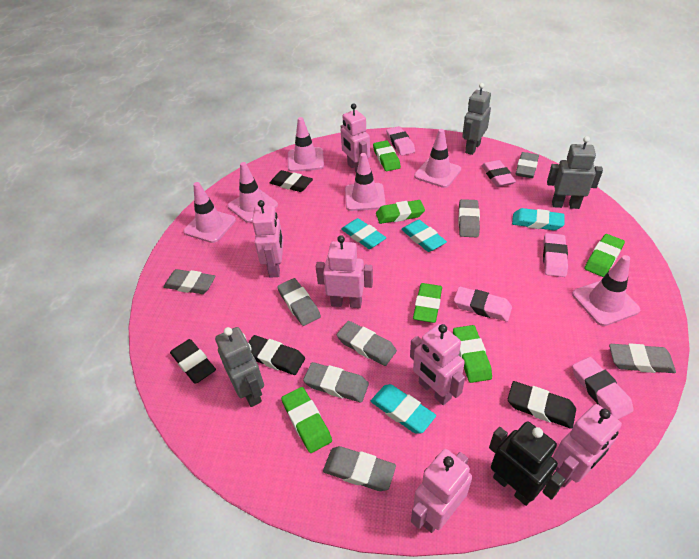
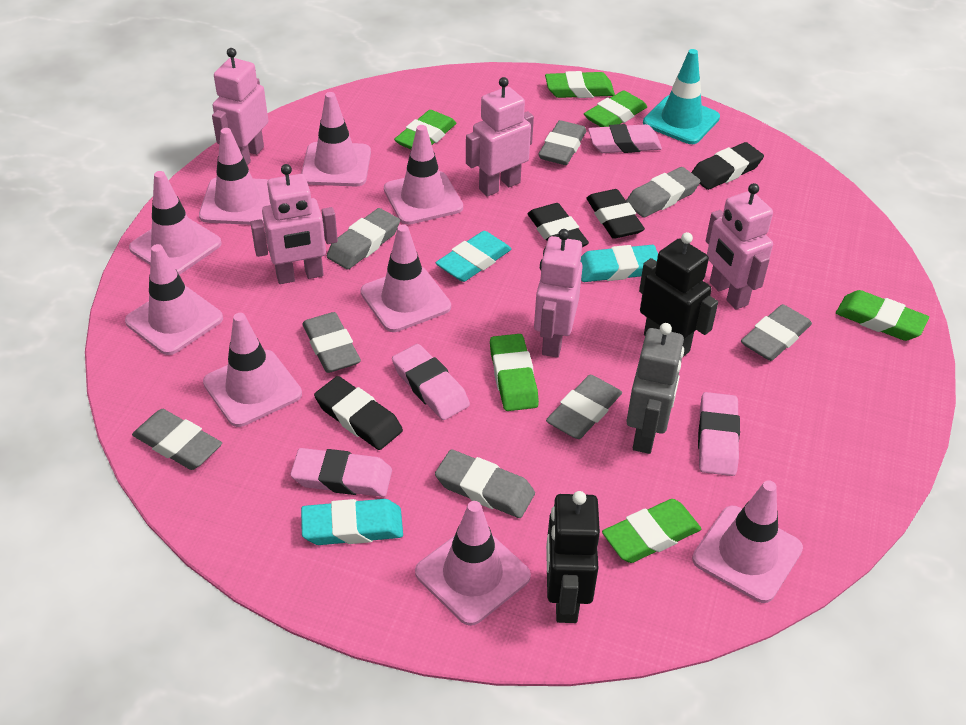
black robot: [489,421,565,506] = 1 -> [546,491,600,623] [639,232,718,357] = 2
grey robot: [215,327,264,407] [462,83,491,155] [547,136,603,209] = 3 -> [626,323,684,454] = 1
pink eraser: [386,126,415,156] [454,287,512,322] [482,160,516,187] [543,233,568,277] [572,357,634,419] = 5 -> [291,448,392,497] [392,344,470,420] [588,124,662,153] [698,392,740,476] = 4
pink robot: [252,200,283,278] [316,235,373,308] [341,103,370,172] [410,324,465,405] [411,449,472,533] [552,404,622,487] = 6 -> [212,48,268,165] [250,164,338,284] [466,77,534,197] [534,229,583,358] [706,183,773,310] = 5
pink traffic cone: [183,182,236,243] [228,162,278,223] [288,117,324,172] [345,153,386,211] [414,129,461,188] [572,255,640,326] = 6 -> [125,244,223,355] [129,171,222,275] [199,128,271,225] [203,313,302,427] [301,92,371,186] [361,225,451,332] [384,125,463,225] [415,501,531,626] [692,480,803,603] = 9
turquoise eraser: [341,218,386,249] [371,384,436,433] [401,220,447,252] [512,208,565,231] = 4 -> [301,499,403,545] [436,231,511,282] [581,245,658,282] = 3
turquoise traffic cone: none = 0 -> [643,49,720,144] = 1

